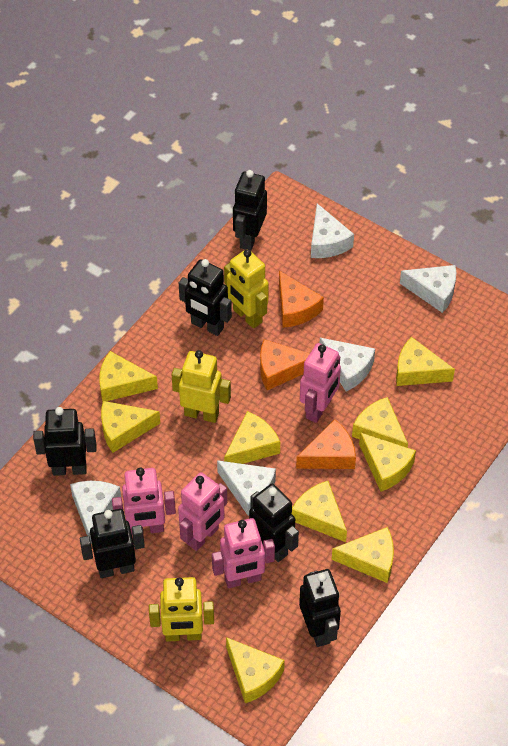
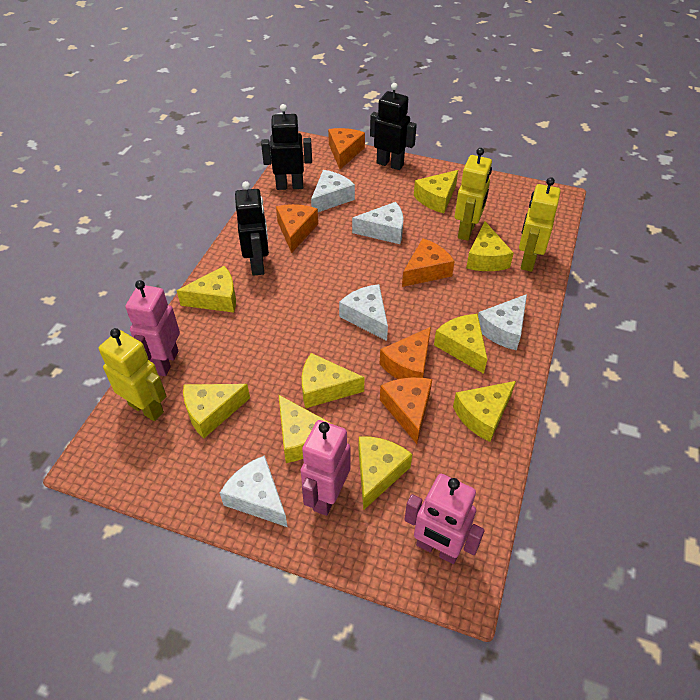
black robot: [33,407,97,476] [80,509,145,578] [179,259,232,336] [233,170,267,251] [249,484,299,562] [299,569,341,647] = 6 -> [235,181,269,276] [261,104,312,190] [370,83,417,170] = 3
orange cheese: [260,339,310,390] [279,271,324,328] [296,419,356,469] = 3 -> [276,204,318,253] [328,128,365,169] [380,327,431,379] [380,377,432,444] [402,238,455,287] = 5
pink robot: [112,468,176,536] [178,472,227,551] [212,518,275,588] [300,343,341,423] = 4 -> [125,280,180,376] [301,420,350,516] [404,474,485,564] = 3

